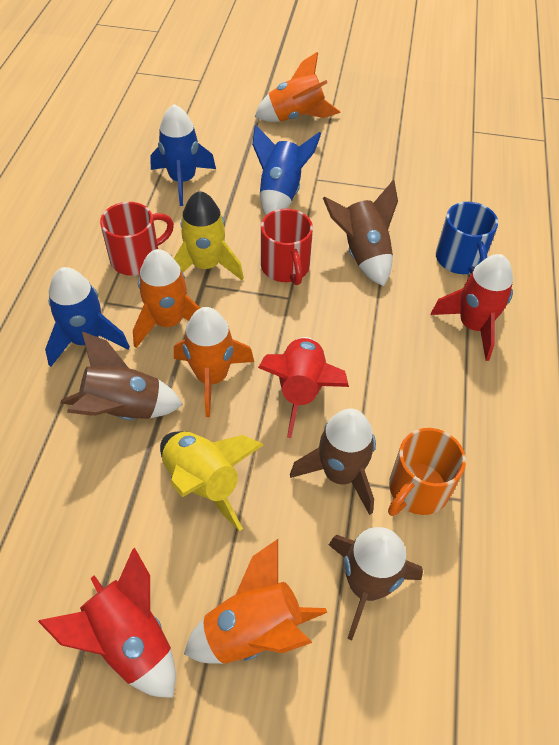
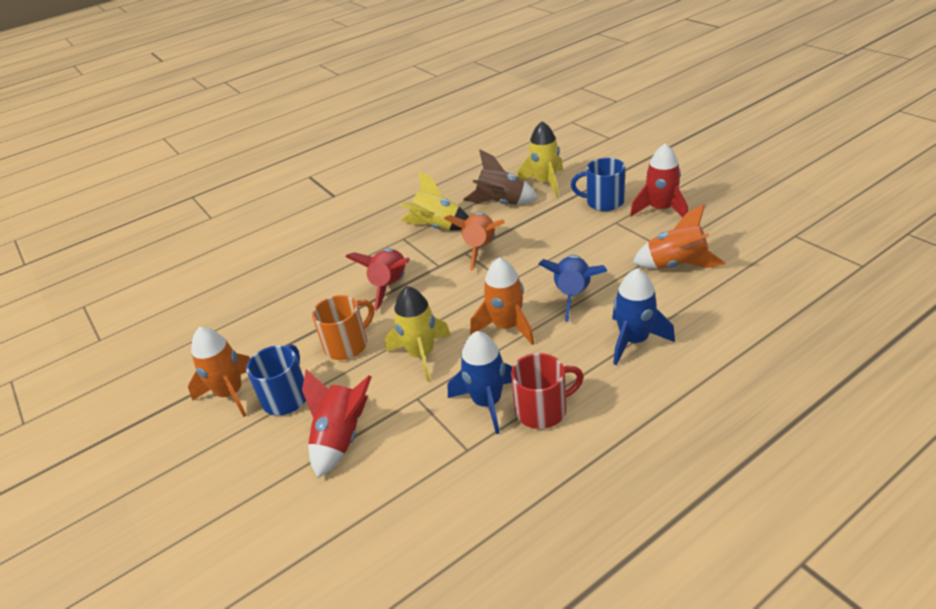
blue mug: [436,202,498,274] = 1 -> [246,344,306,416] [571,158,625,211] = 2
brown rocket: [61,331,183,420] [290,409,376,515] [323,180,398,286] [329,527,423,640] = 4 -> [463,150,538,205] = 1
red mug: [100,202,174,276] [261,209,313,285] = 2 -> [511,353,584,429] = 1
yellow rocket: [160,432,264,531] [174,191,244,280] = 2 -> [385,286,451,382] [399,171,469,231] [517,121,563,197] = 3

